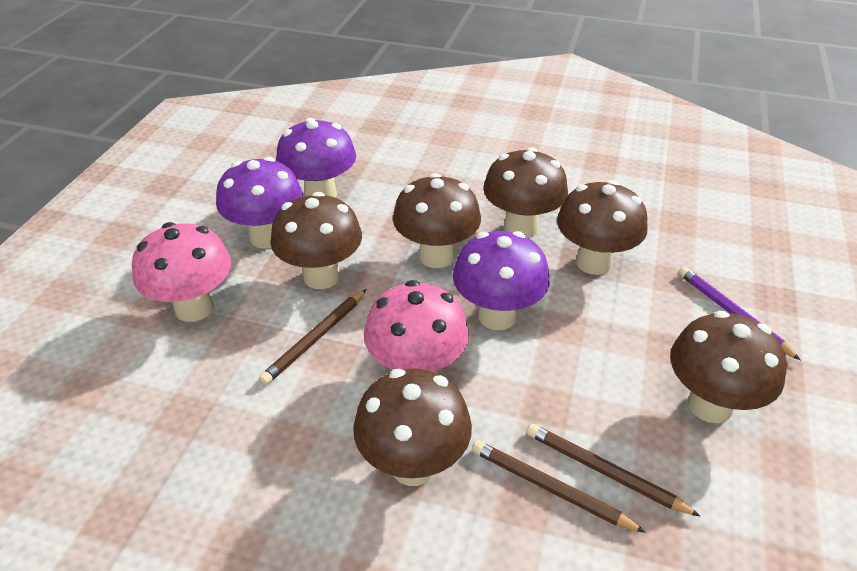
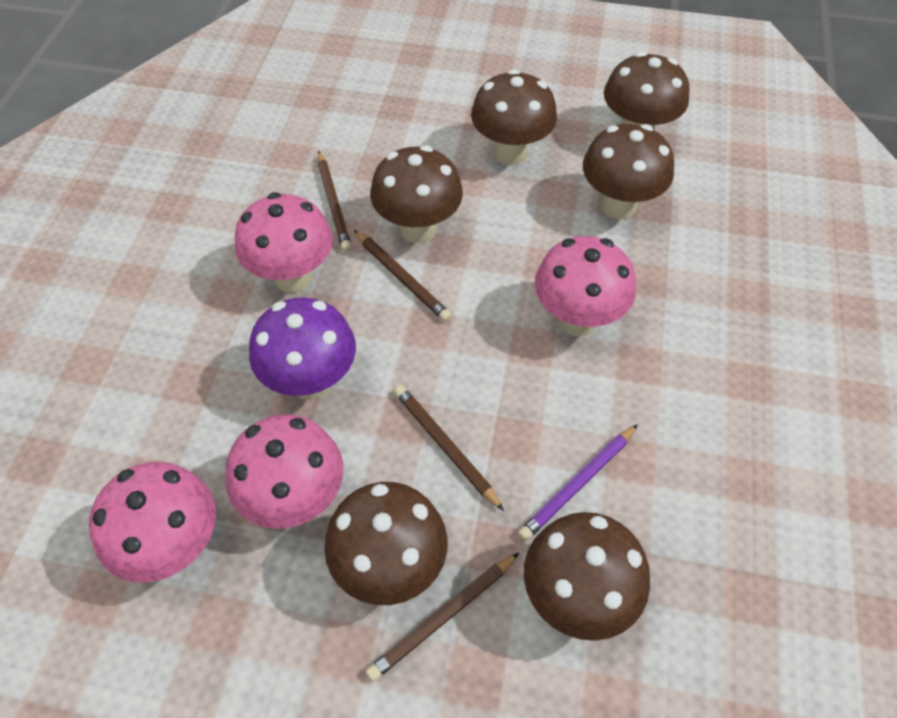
brown pencil: [259,289,367,385] [472,440,646,533] [527,424,701,517] = 3 -> [318,151,352,252] [354,230,452,322] [366,553,519,681] [394,385,504,511] = 4
pink mushroom: [132,222,231,322] [364,280,469,374] = 2 -> [89,462,216,583] [225,415,343,529] [235,192,333,293] [535,236,636,336] = 4
purple mushroom: [216,157,303,249] [276,118,356,198] [453,231,550,330] = 3 -> [249,297,356,400] = 1

